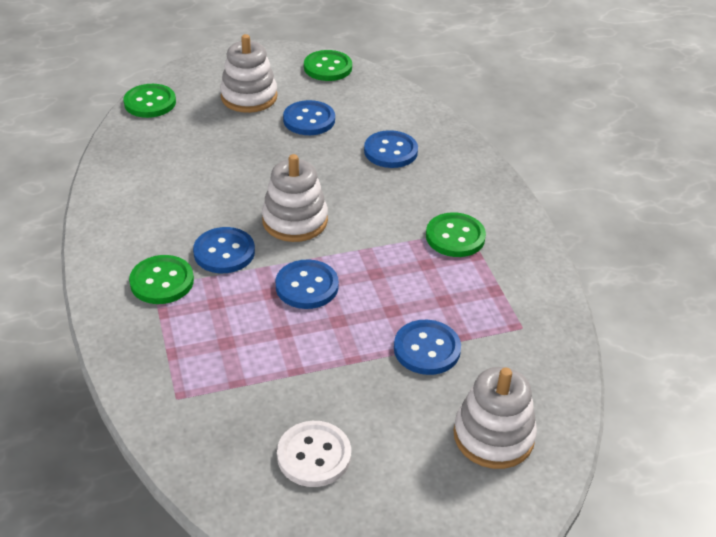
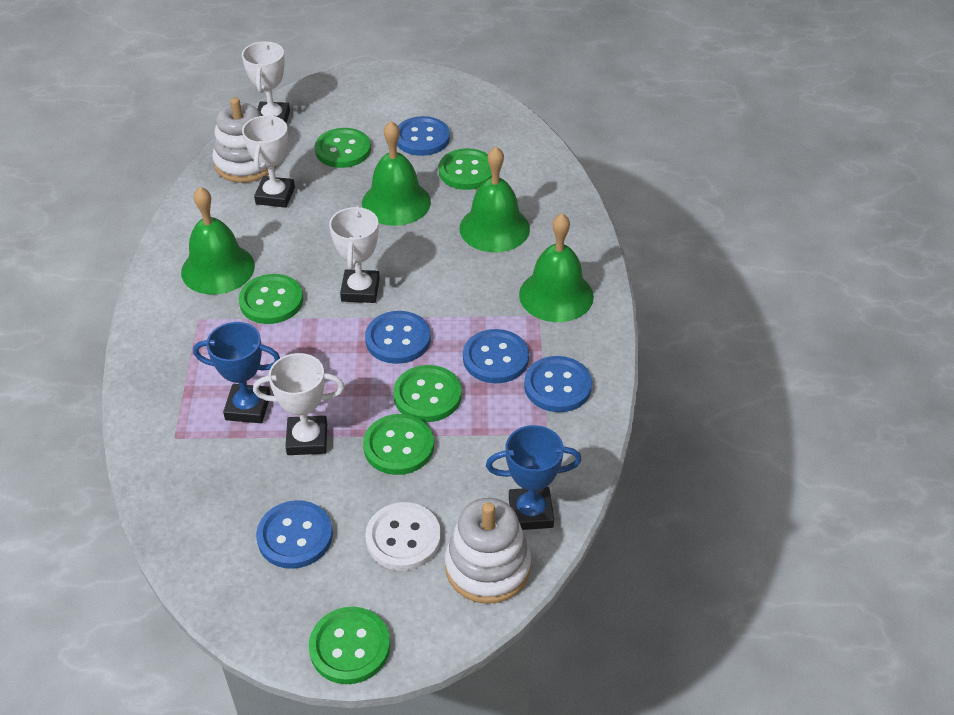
blue trophy: none = 0 -> [193,322,280,423] [486,425,582,530] = 2
green bell: none = 0 -> [181,187,255,295] [362,121,431,226] [460,146,530,252] [519,213,594,322] = 4
green button: [124,84,176,118] [129,255,194,304] [304,50,352,81] [426,212,486,257] = 4 -> [239,274,303,324] [309,607,390,684] [315,128,371,168] [363,414,434,475] [393,365,462,422] [439,148,492,190] = 6
white stacking toy: [220,34,277,113] [262,154,328,242] [454,367,537,469] = 3 -> [212,97,276,183] [445,498,531,604] = 2
white trophy: none = 0 -> [242,41,290,124] [242,115,295,208] [253,353,345,455] [329,206,380,303] = 4

